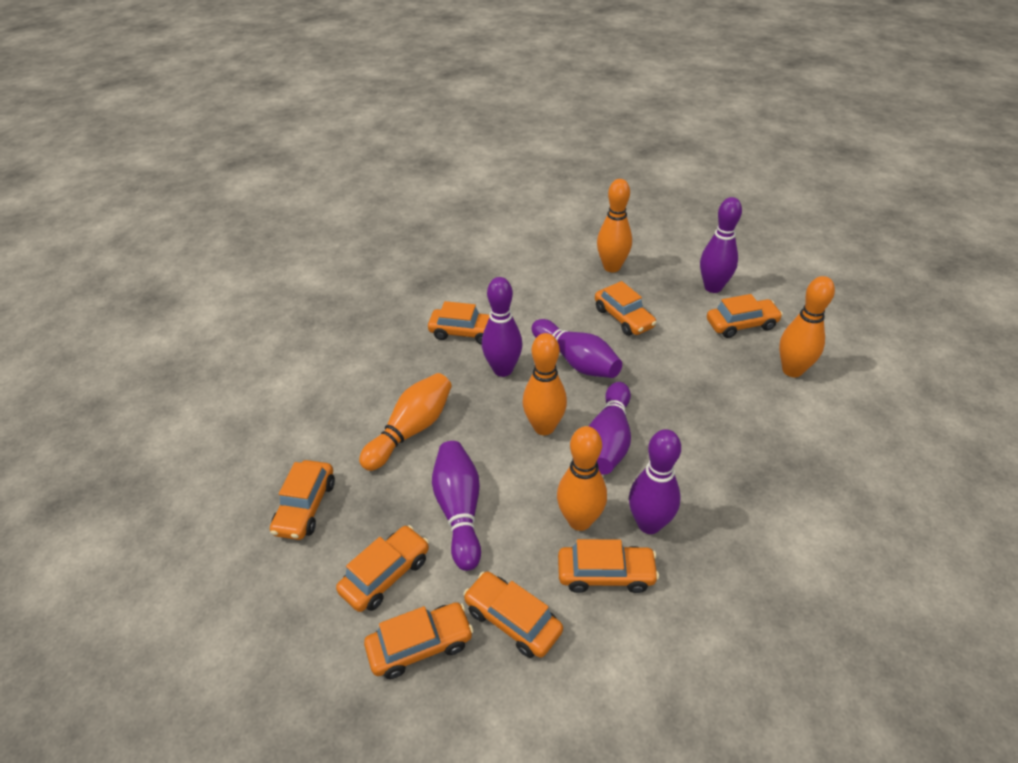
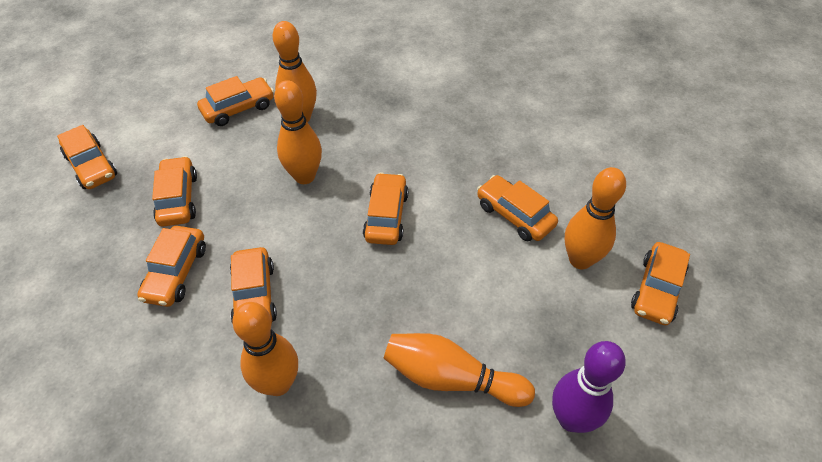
purple bowling pin: [432,441,481,571] [482,277,522,377] [532,319,622,378] [589,382,631,475] [629,429,681,534] [700,197,742,293] = 6 -> [552,341,626,433] = 1

